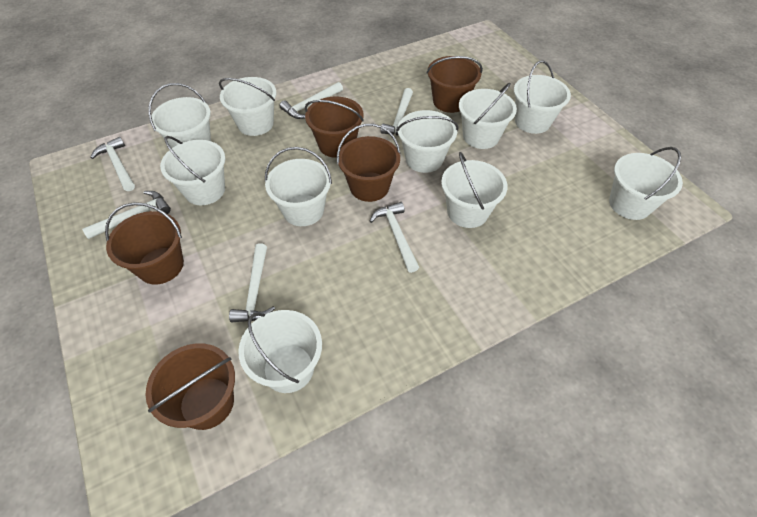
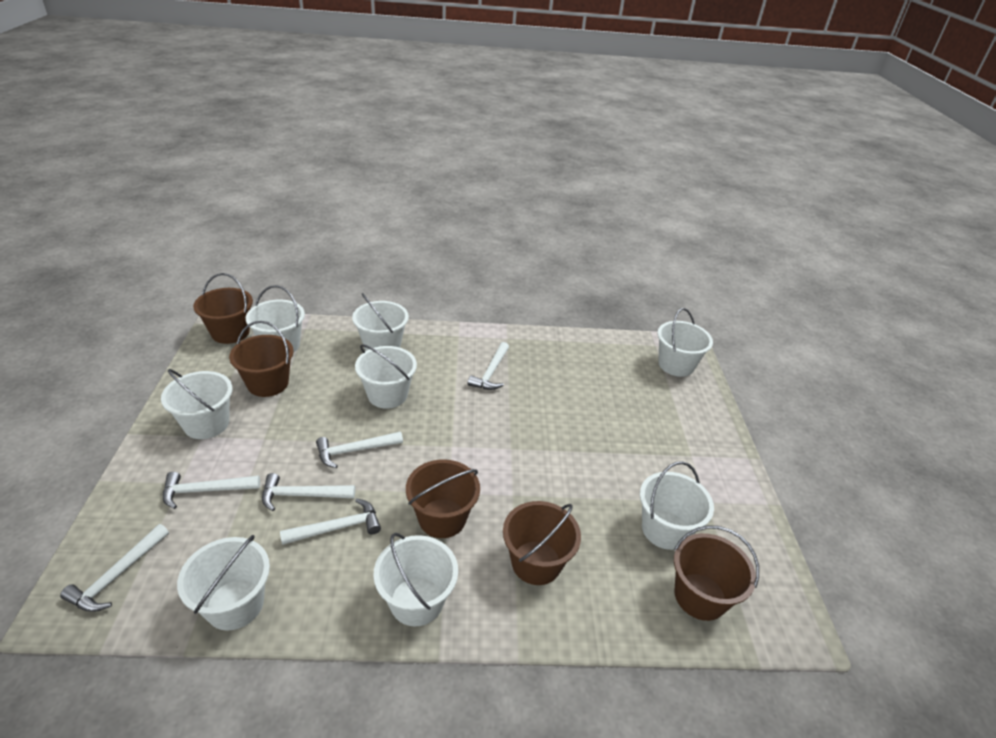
white bucket: [148,83,211,148] [160,136,226,205] [219,77,277,136] [238,310,322,393] [265,147,332,226] [396,110,459,173] [441,152,507,228] [459,83,517,149] [514,60,571,134] [609,147,683,220] = 10 -> [161,369,232,439] [177,535,270,631] [246,285,305,352] [352,293,409,351] [355,344,417,409] [373,533,458,626] [640,461,714,550] [657,308,713,377] = 8

